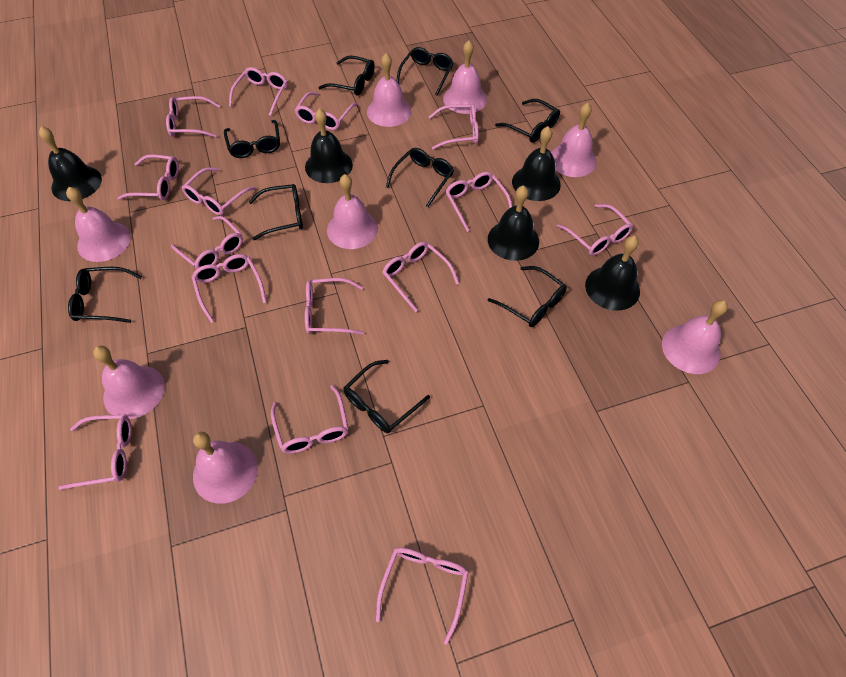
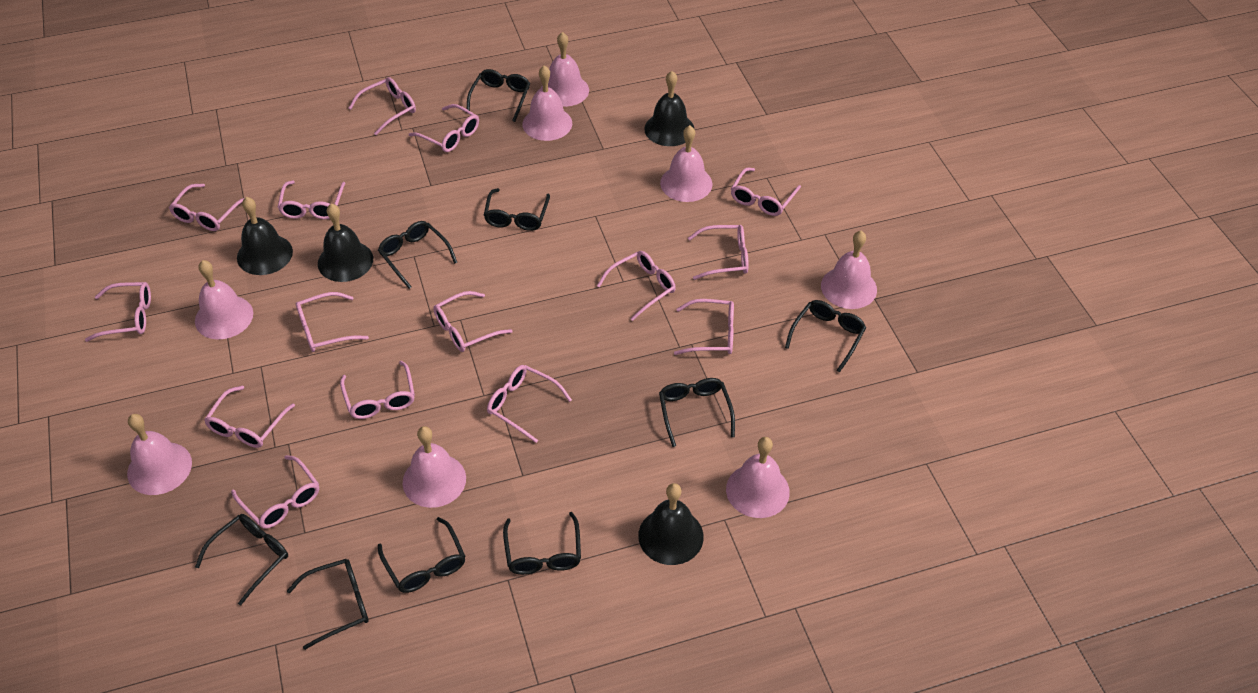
black bell: [39,126,102,201] [305,108,353,183] [488,185,539,261] [512,126,561,201] [585,236,640,311] = 5 -> [237,197,293,275] [318,204,373,282] [638,483,704,565] [644,71,694,146] = 4

